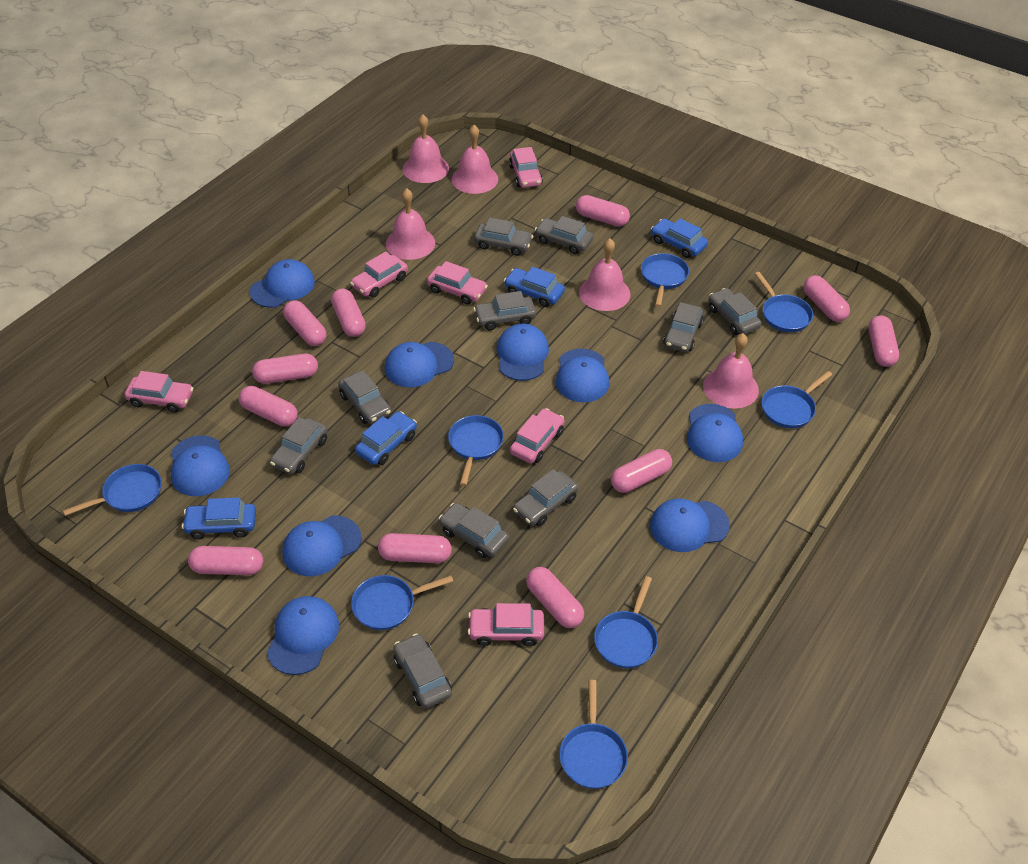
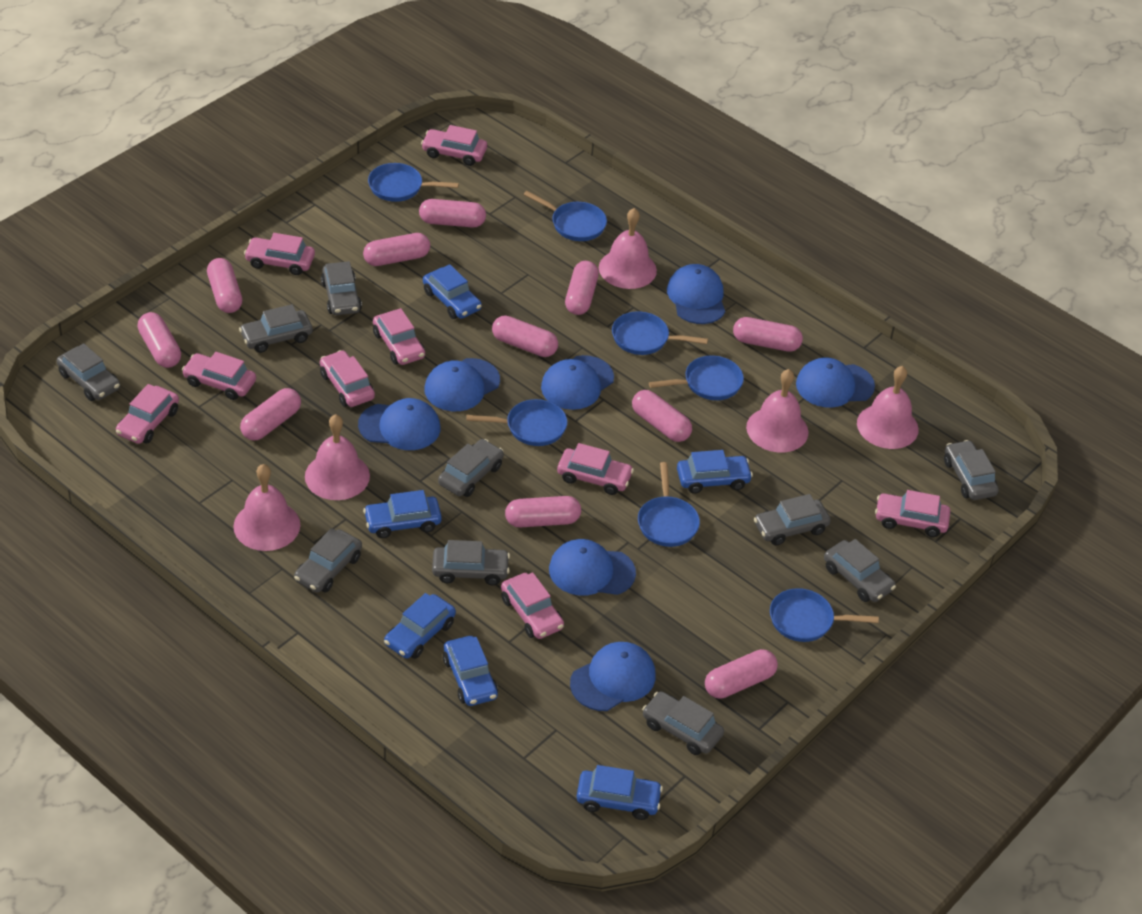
blue cap: [171,435,230,496] [250,259,315,308] [267,596,339,675] [282,516,362,576] [385,342,454,387] [496,324,549,381] [556,348,609,402] [650,498,730,552] [687,404,743,462] = 9 -> [358,398,440,450] [424,358,500,411] [541,355,614,410] [549,539,636,596] [570,642,656,711] [667,264,725,324] [796,357,875,408] = 7
blue car: [182,497,256,539] [355,411,417,465] [504,267,565,307] [651,218,708,258] = 4 -> [363,490,442,538] [384,593,456,659] [423,264,482,319] [443,636,498,706] [577,765,663,820] [677,450,753,494] = 6
blue pan: [63,464,162,516] [351,575,453,630] [448,415,504,486] [559,680,628,789] [594,576,658,668] [641,253,689,307] [755,272,813,332] [762,371,832,428] = 8 -> [368,163,459,202] [466,399,567,446] [523,191,607,241] [612,311,708,355] [638,462,700,547] [649,356,744,400] [770,588,879,642] = 7
pink car: [124,371,193,413] [350,251,408,298] [427,261,488,304] [468,603,544,646] [509,147,543,188] [510,408,565,463] = 6 -> [116,384,179,444] [182,352,256,400] [244,233,315,275] [320,350,375,407] [373,308,425,365] [421,125,487,166] [501,572,564,639] [557,443,634,495] [875,490,950,537] = 9

